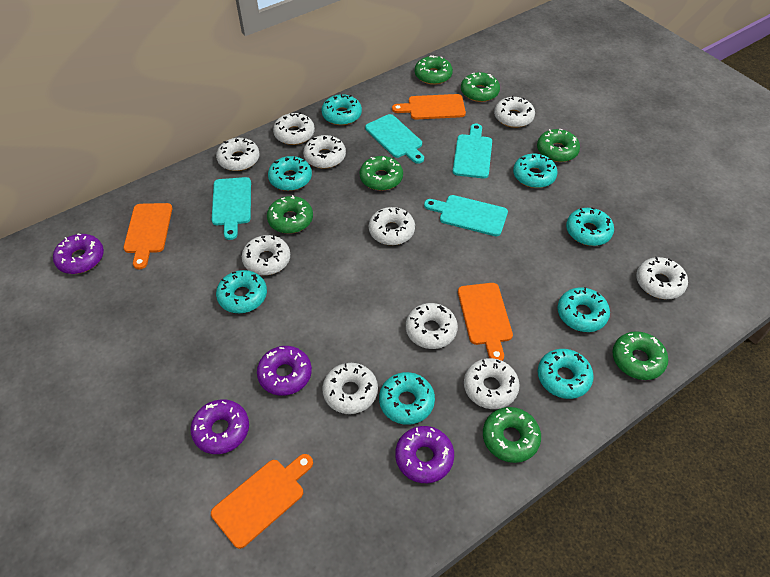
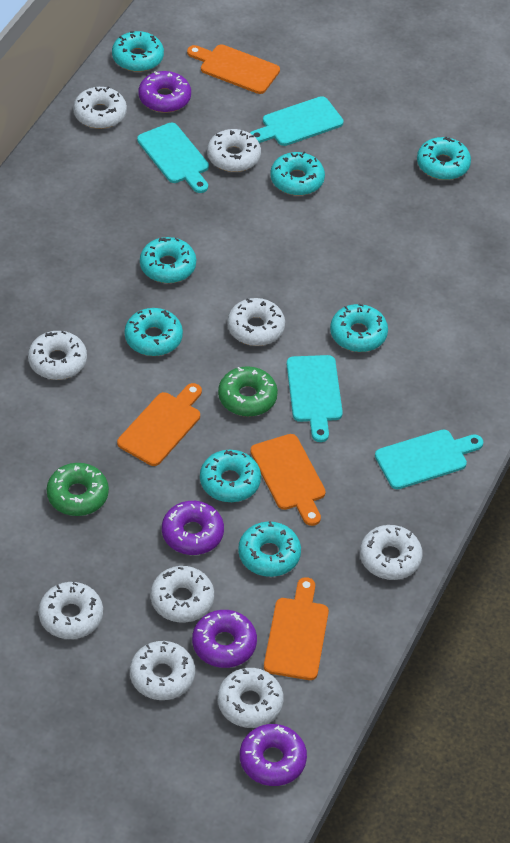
green donut: [267,195,313,234] [360,156,403,191] [415,55,453,85] [461,72,500,102] [483,407,541,463] [537,128,580,162] [612,331,668,380] = 7 -> [47,463,109,516] [218,366,278,417] = 2
white donut: [216,138,260,171] [242,235,290,275] [273,113,315,145] [303,135,346,169] [322,363,378,414] [369,207,415,245] [406,303,458,349] [464,358,520,409] [494,96,535,128] [636,257,688,299] = 10 -> [28,331,87,380] [38,582,103,639] [73,86,127,129] [130,641,195,700] [150,566,214,623] [207,129,261,172] [218,668,284,728] [227,298,285,346] [360,525,423,580] = 9

